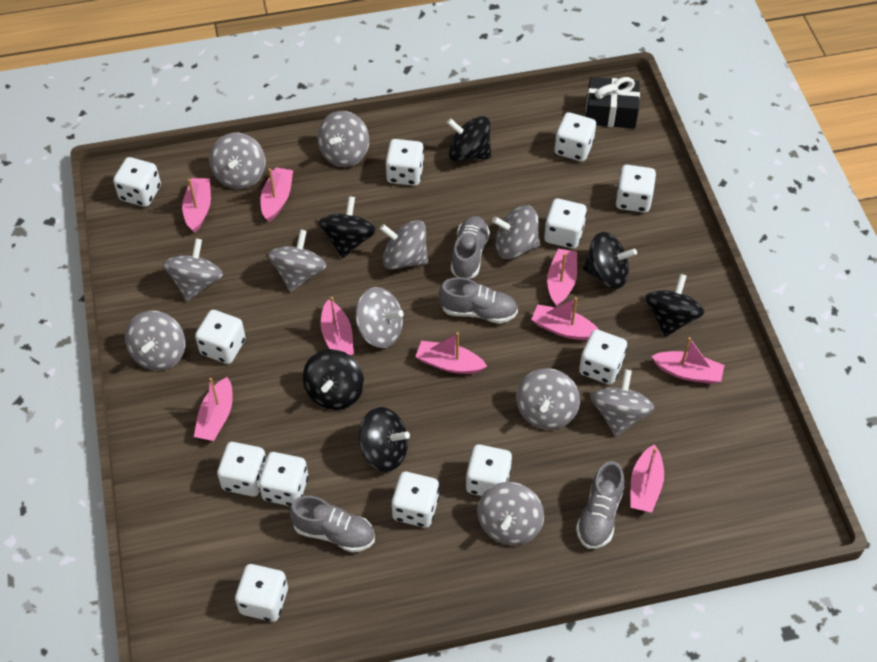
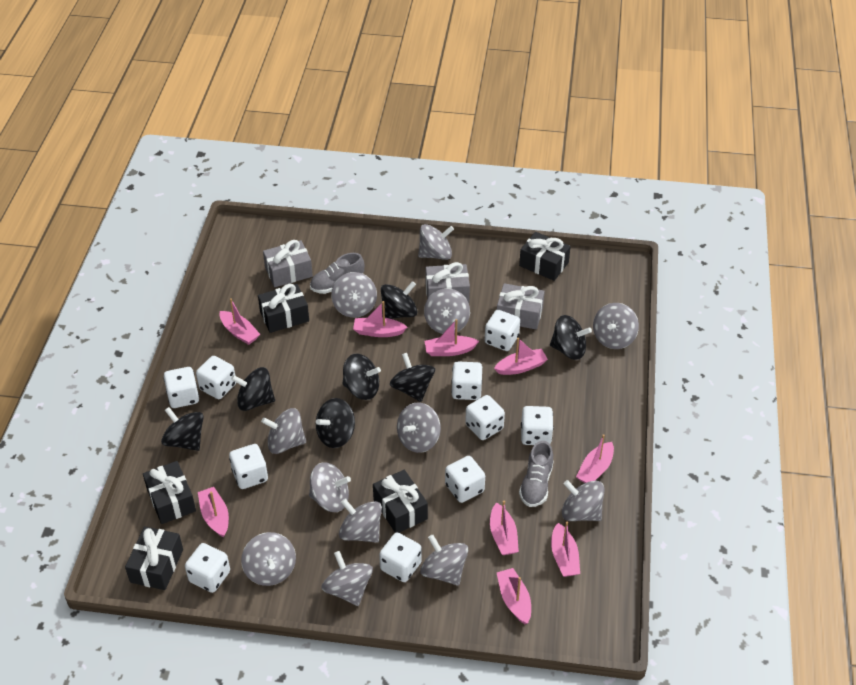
black gift: [586,77,640,129] = 1 -> [125,526,183,590] [143,461,196,524] [258,284,309,333] [373,470,428,533] [519,232,571,281] = 5
black spinning top: [303,349,364,410] [318,196,376,258] [358,407,410,472] [447,116,491,162] [583,232,637,289] [645,274,705,337] = 6 -> [161,407,204,451] [231,367,275,411] [316,398,355,448] [342,354,381,400] [381,281,418,319] [390,353,435,402] [550,315,592,360] = 7
grey gift: none = 0 -> [263,240,313,287] [426,262,470,303] [497,283,545,330] = 3
grey shoe: [289,496,375,553] [439,277,518,324] [451,216,490,279] [576,461,625,549] = 4 -> [310,253,364,294] [519,441,553,507] = 2
grey spinning top: [125,311,185,371] [163,239,223,301] [209,133,266,189] [268,230,326,292] [317,111,369,167] [355,287,404,348] [380,220,428,269] [477,482,544,545] [492,205,540,259] [516,368,580,430] [591,370,654,436] = 11 -> [241,532,296,586] [261,408,306,454] [309,462,351,512] [321,551,373,606] [331,272,377,318] [339,499,382,543] [397,402,441,453] [418,224,454,260] [420,535,468,586] [424,288,470,334] [562,480,604,521] [593,303,639,349] = 12
white dice: [113,157,161,207] [195,310,246,364] [217,442,266,497] [235,564,288,622] [259,452,308,506] [385,139,424,186] [391,472,439,528] [466,444,512,496] [544,198,587,249] [555,112,596,161] [579,329,627,385] [616,165,656,213] = 12 -> [164,367,199,408] [185,543,230,593] [196,356,236,399] [229,444,268,489] [379,533,422,582] [445,456,485,503] [451,361,482,400] [465,395,505,440] [485,310,520,351] [521,406,554,445] = 10

